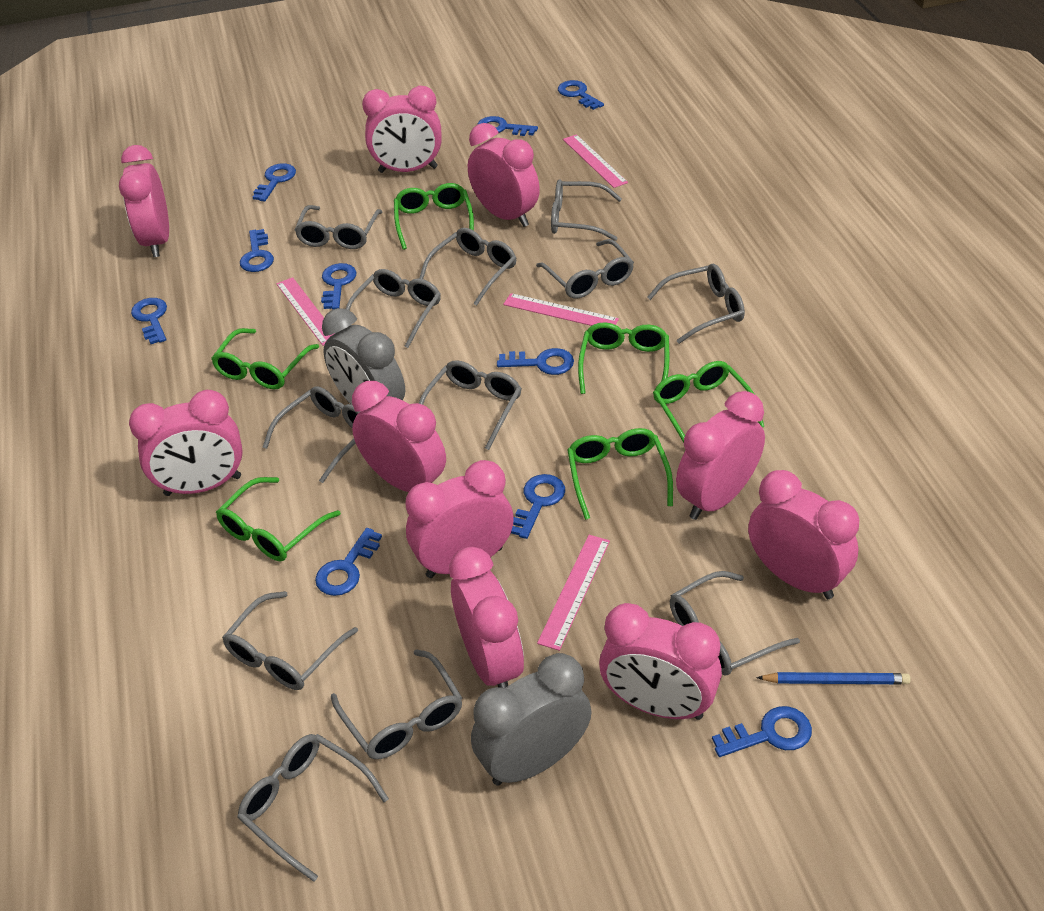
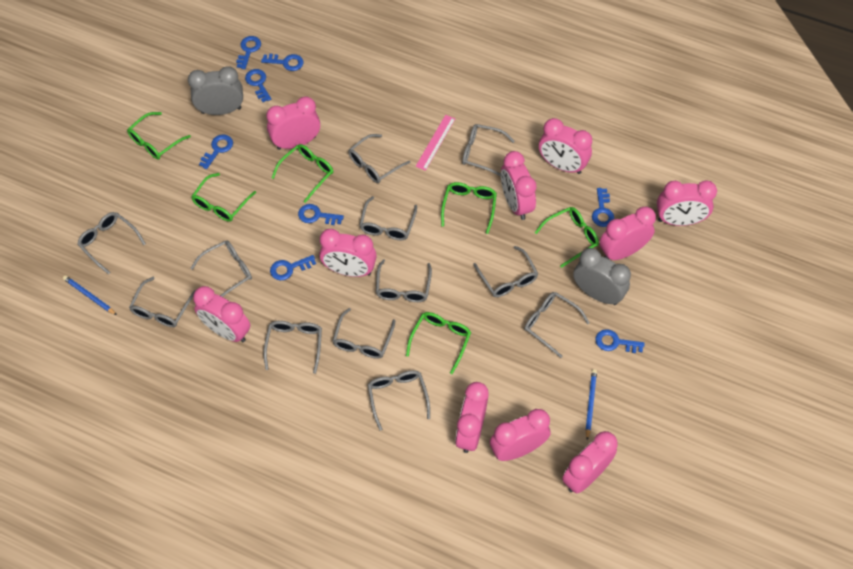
blue key: [131,298,167,344] [240,229,274,272] [253,163,296,202] [315,528,382,596] [321,263,356,310] [477,116,538,136] [497,348,574,375] [511,474,565,539] [558,80,604,110] [712,706,812,757] = 10 -> [199,135,233,169] [236,36,261,69] [245,69,271,102] [261,54,304,71] [270,255,316,280] [298,204,344,225] [592,188,615,227] [595,329,644,353] = 8
blue pencil: [756,672,911,684] = 1 -> [63,275,117,315] [585,369,597,440] = 2
pink ruler: [276,277,335,346] [503,293,619,326] [537,535,610,651] [563,134,628,188] = 4 -> [415,115,455,171] = 1

